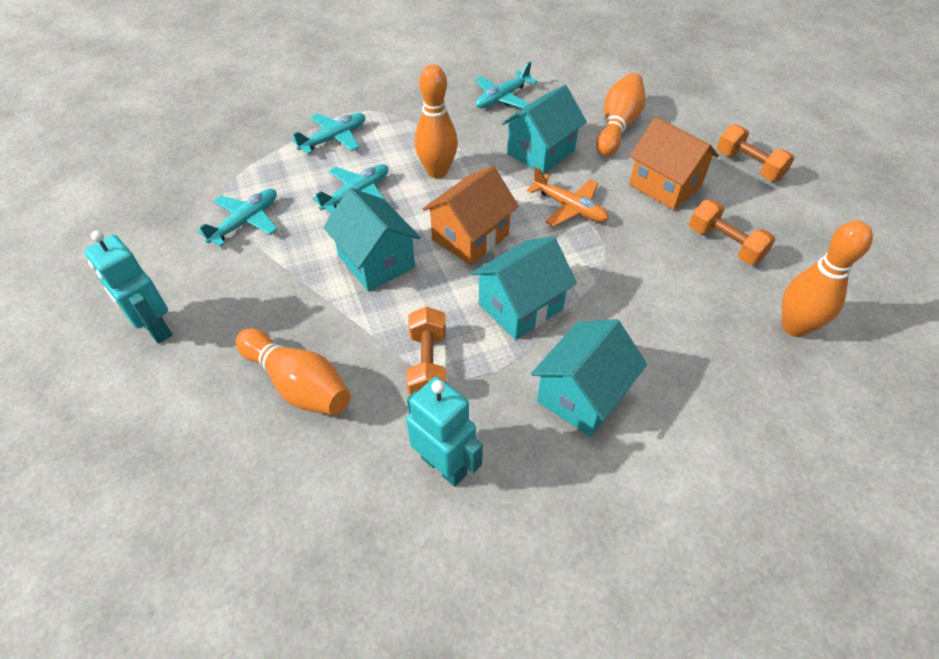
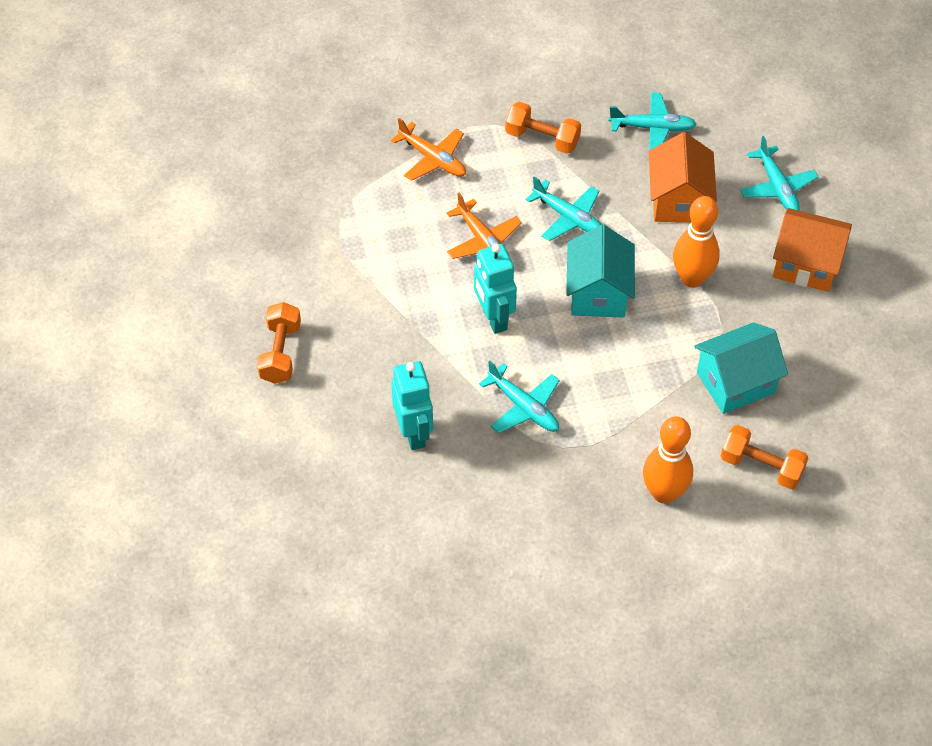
orange bowling pin: [236,328,351,415] [414,64,458,179] [596,73,646,156] [782,221,873,337] = 4 -> [643,417,693,504] [673,196,720,288] = 2
orange plane: [527,167,609,227] = 1 -> [391,118,466,181] [446,193,522,259] = 2
turquoise house: [323,188,421,291] [471,236,577,340] [502,85,587,174] [531,319,647,437] = 4 -> [566,225,635,318] [694,322,788,414] = 2

